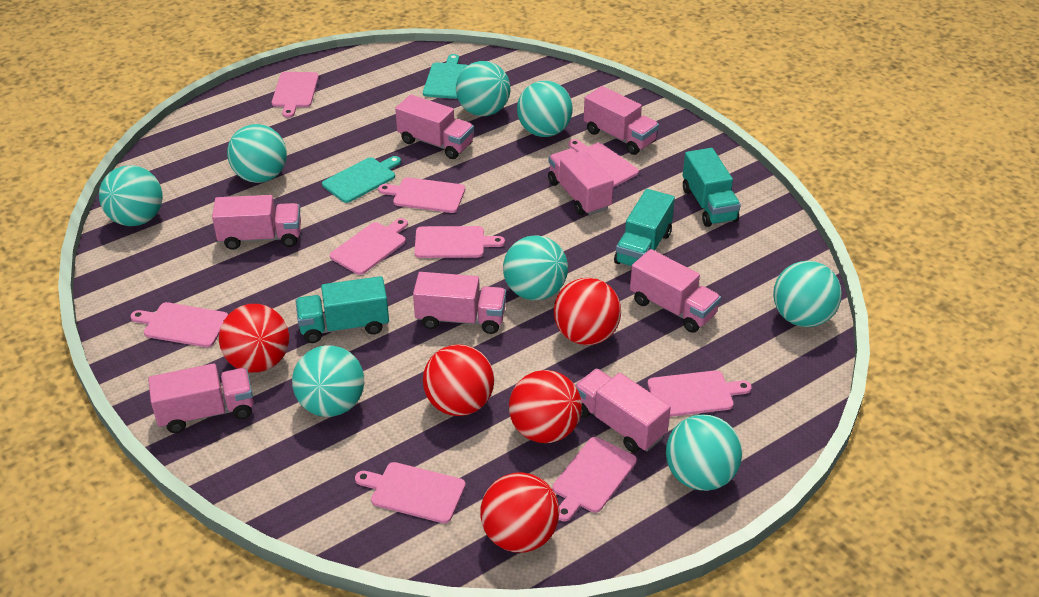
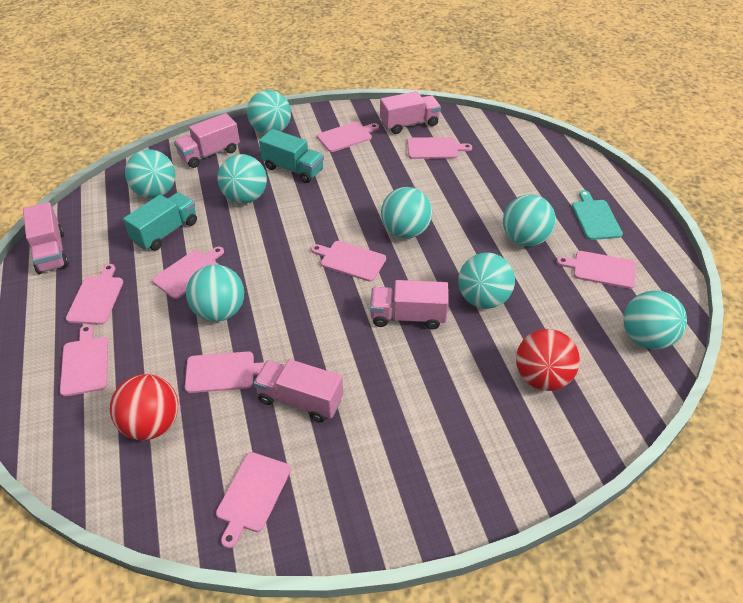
pink truck: [148,363,254,433] [212,195,301,250] [395,95,474,159] [413,272,506,334] [548,148,614,215] [575,369,671,453] [584,86,659,155] [630,249,721,333] = 8 -> [23,202,69,274] [174,113,240,168] [254,359,343,422] [370,280,449,330] [380,91,441,134] = 5
red ball: [219,304,289,373] [423,344,494,416] [480,472,560,553] [509,370,582,443] [554,278,621,345] = 5 -> [110,374,178,440] [516,329,580,391] = 2
turquoise cutting board: [322,156,401,203] [423,54,468,99] = 2 -> [572,190,623,240] = 1
turquoise truck: [295,276,389,343] [614,189,675,267] [683,148,741,227] = 3 -> [123,192,197,251] [259,129,324,183] = 2

